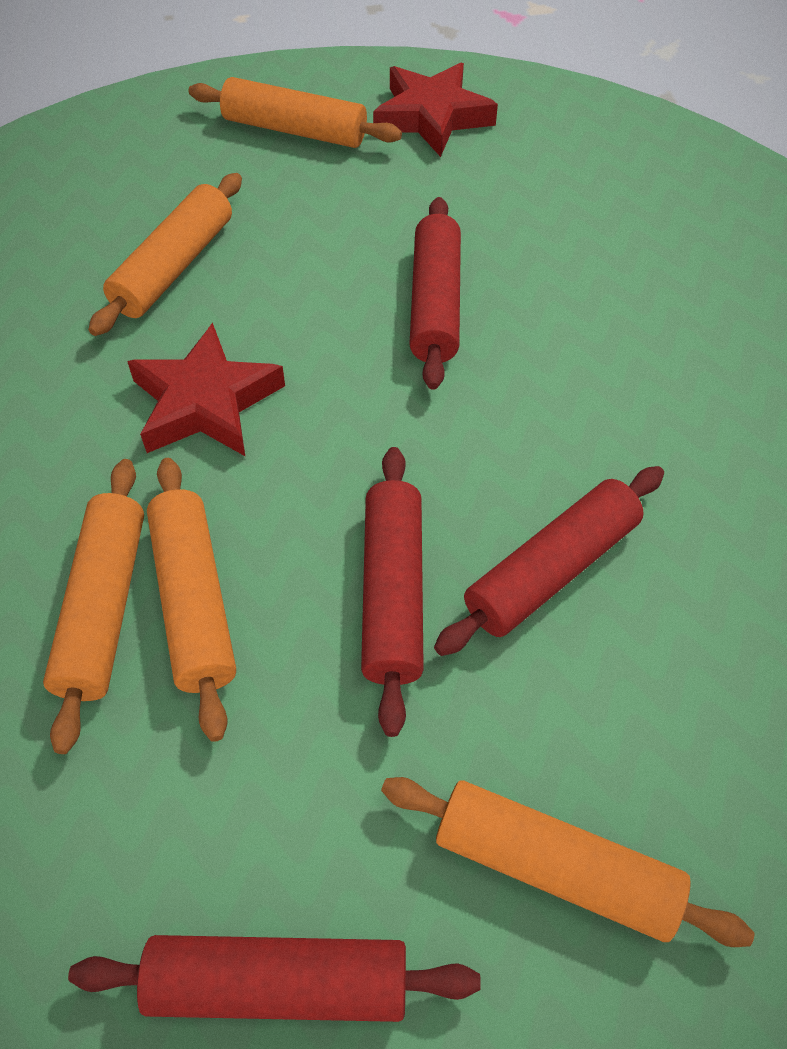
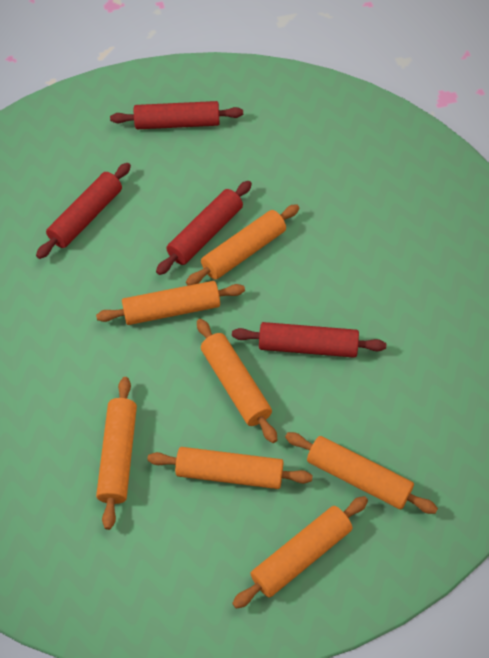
orange rolling pin: [43,459,144,754] [88,173,242,336] [147,458,236,742] [189,77,402,148] [381,777,755,947] = 5 -> [96,281,245,325] [96,377,137,530] [147,447,313,489] [186,204,299,286] [197,319,277,443] [232,496,368,609] [285,432,438,514] = 7
red star: [127,323,285,456] [373,63,498,157] = 2 -> none = 0

